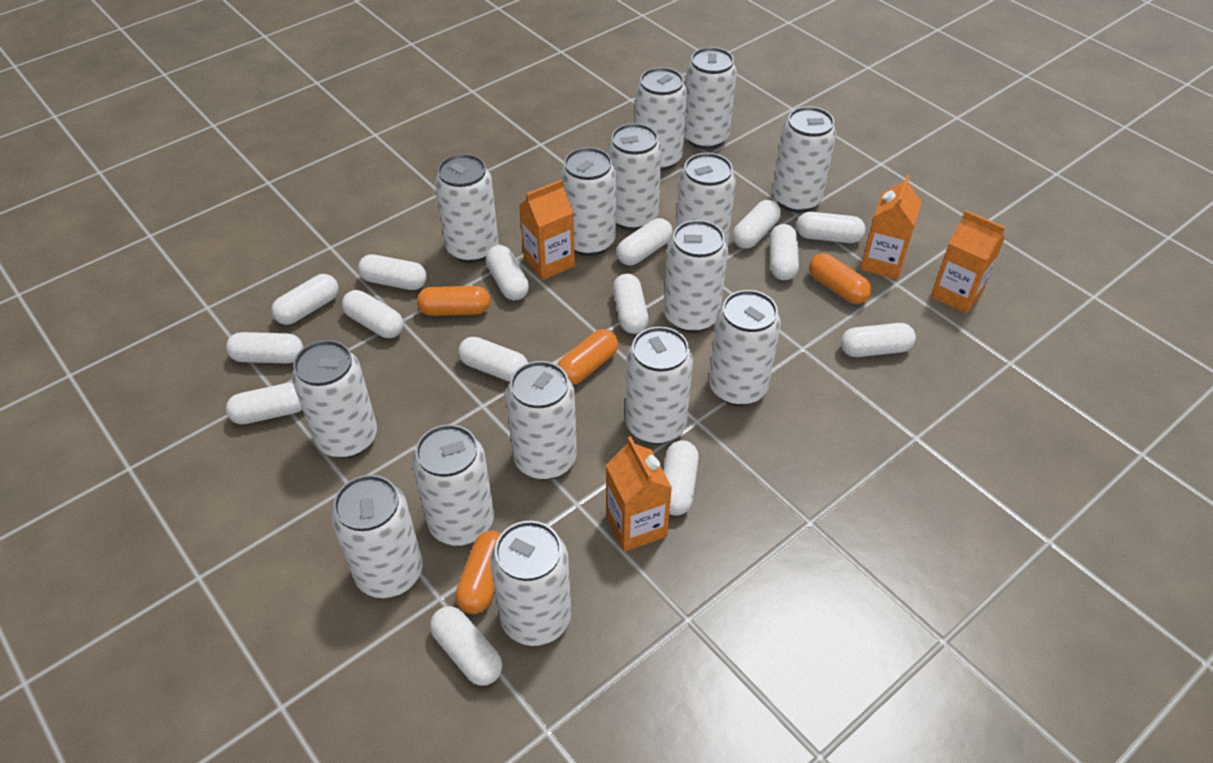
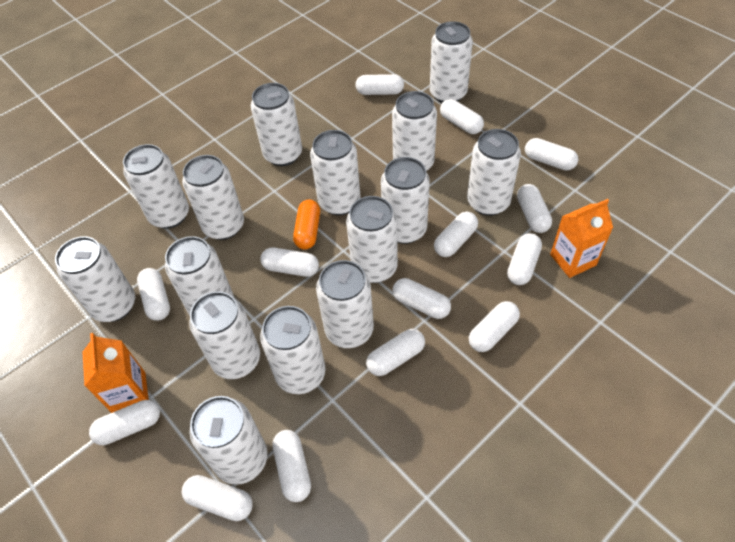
orange capsule: [417,286,490,316] [455,530,501,614] [557,329,618,385] [809,253,872,304] = 4 -> [293,199,320,250] = 1
orange carton: [519,179,575,280] [606,436,672,552] [860,175,922,279] [931,210,1005,314] = 4 -> [82,333,149,413] [550,199,613,278] = 2
white capsule: [226,332,303,363] [226,382,302,424] [271,274,339,325] [342,290,403,338] [358,254,427,290] [430,606,502,686] [458,337,528,382] [486,245,529,301] [613,274,649,334] [617,218,673,266] [663,440,699,516] [733,200,781,249] [770,224,799,280] [796,212,865,243] [841,323,916,357] = 15 -> [89,400,160,445] [137,268,170,321] [182,475,252,521] [260,247,319,277] [272,430,311,502] [355,74,404,95] [366,329,425,376] [393,278,451,319] [434,212,478,257] [440,99,484,134] [469,301,520,352] [507,233,542,285] [517,184,552,233] [525,138,578,171] = 14

